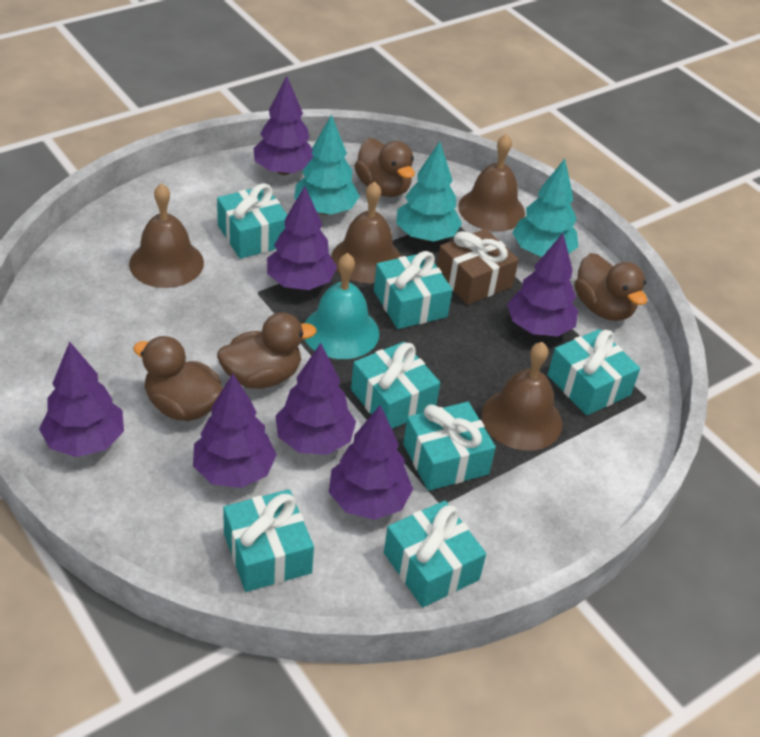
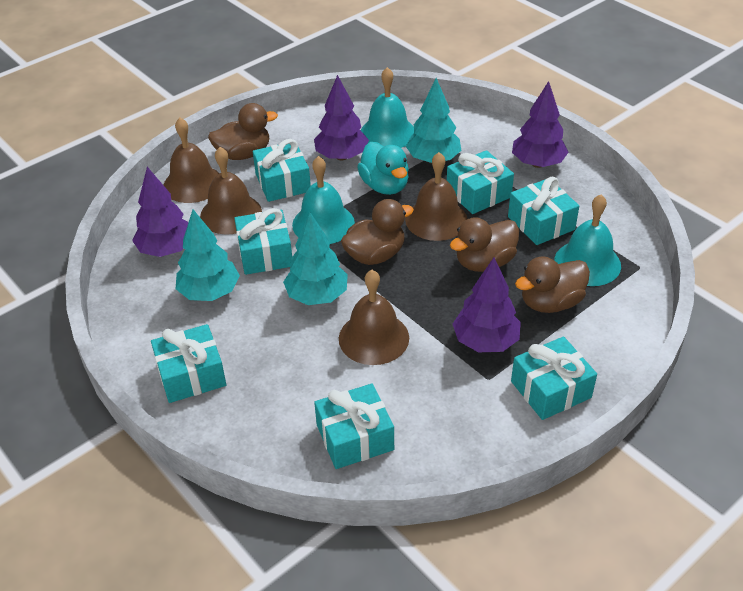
brown gift: [437,229,519,305] = 1 -> none = 0
purple tree: [39,341,124,457] [193,374,277,488] [254,76,314,175] [267,186,337,290] [275,343,356,455] [329,405,413,520] [507,233,578,337] = 7 -> [132,167,189,257] [314,75,369,161] [453,258,521,352] [512,81,569,168] = 4
turquoise bell: [305,253,379,359] = 1 -> [292,156,355,244] [361,67,414,148] [554,195,621,286] = 3
turquoise duck: none = 0 -> [357,142,409,195] = 1

